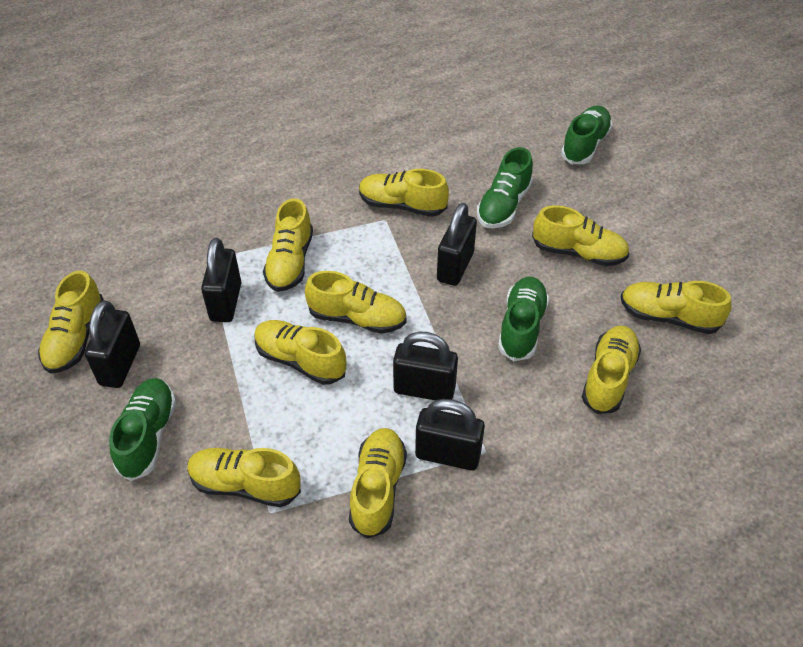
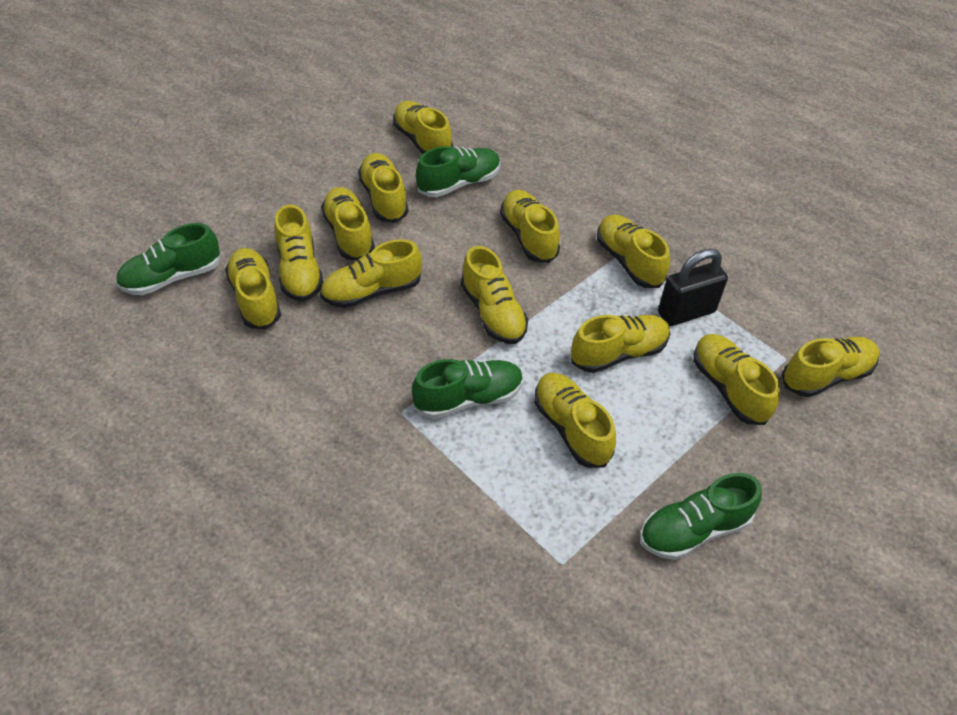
black padlock: [85,300,140,388] [201,238,241,322] [393,332,458,401] [415,399,485,471] [437,203,477,286] = 5 -> [658,249,728,326] = 1
yellow shoe: [38,271,104,374] [187,448,301,507] [254,320,346,385] [263,198,313,292] [305,271,406,334] [349,428,407,539] [359,169,449,217] [532,205,629,266] [582,326,641,414] [621,281,732,334] = 10 -> [225,248,281,329] [274,205,323,302] [320,239,422,308] [321,187,375,260] [358,153,408,223] [393,101,453,154] [461,246,528,344] [500,190,560,263] [534,373,616,468] [571,315,670,373] [597,215,670,288] [693,334,780,425] [782,337,879,397] = 13

